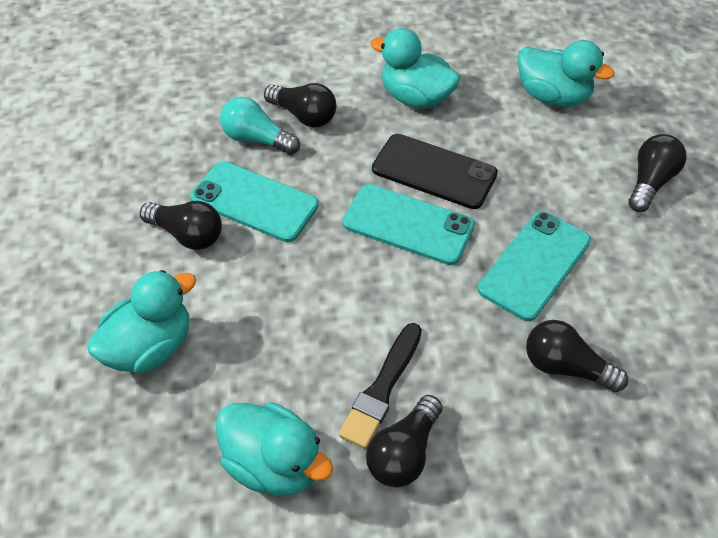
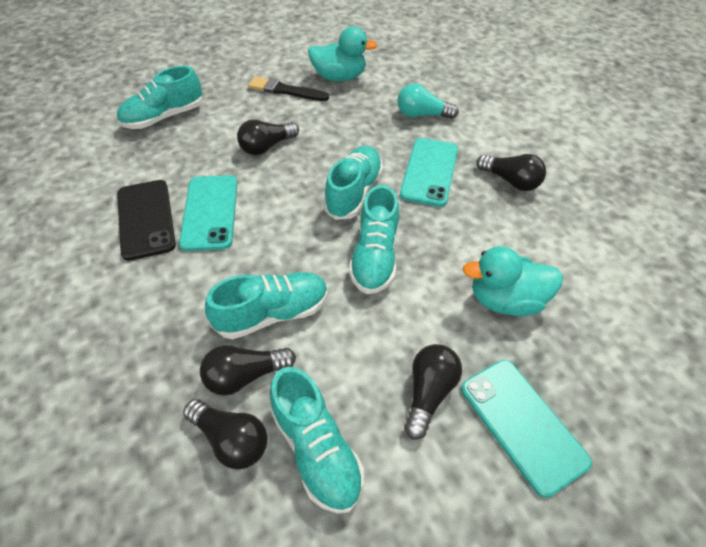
turquoise duck: [87,270,196,373] [216,402,333,496] [370,28,460,109] [518,40,615,107] = 4 -> [308,26,378,82] [463,246,563,316] = 2
turquoise shoe: none = 0 -> [117,66,203,129] [205,272,328,339] [270,367,364,514] [323,146,383,220] [349,185,399,294] = 5

